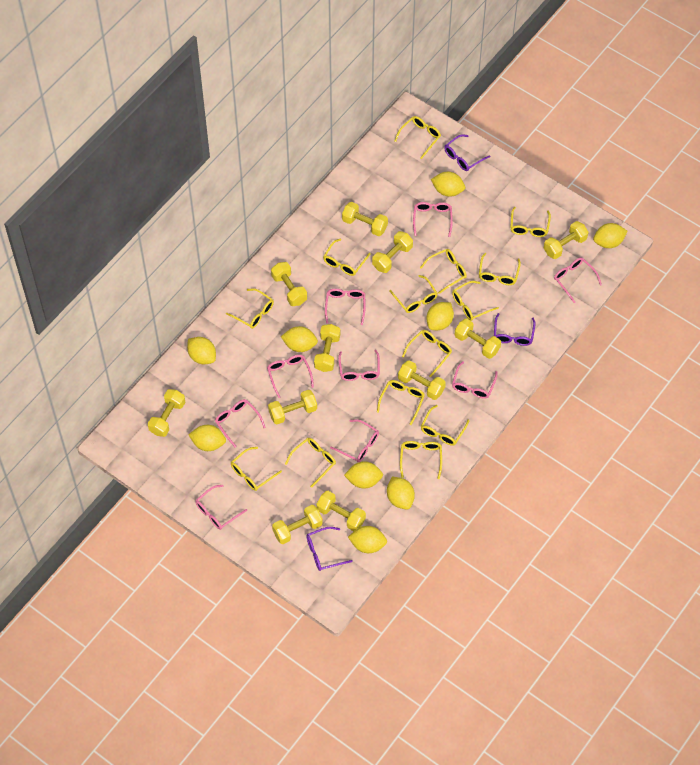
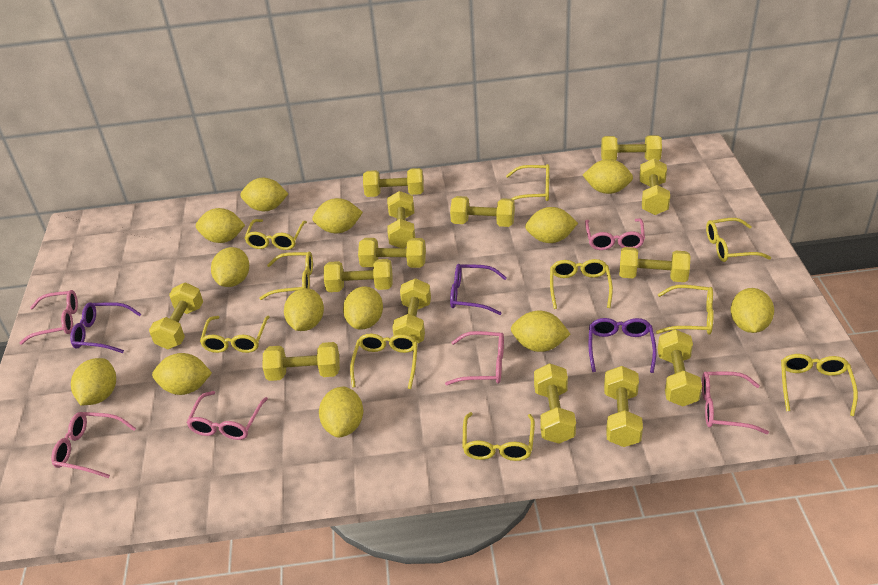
pink glasses: [195,485,247,530] [215,399,266,448] [267,355,314,398] [325,289,366,325] [330,419,379,462] [338,350,380,381] [413,202,453,237] [452,362,497,399] [554,258,602,303] = 9 -> [20,290,78,345] [51,412,136,478] [186,391,268,440] [445,331,504,385] [585,218,645,250] [702,372,769,434] = 6
yellow dumbbell: [148,389,186,437] [268,390,317,424] [271,262,307,306] [272,505,323,544] [314,324,340,372] [316,491,366,531] [342,202,388,236] [372,231,413,273] [398,360,446,400] [454,318,501,359] [544,221,589,259] = 11 -> [149,283,203,349] [263,342,340,381] [324,259,393,292] [358,238,426,268] [363,168,424,197] [387,191,415,248] [392,278,431,343] [450,196,515,227] [534,363,576,444] [601,135,662,161] [604,366,643,447] [619,247,691,282] [639,159,670,215] [658,329,702,406] = 14
yellow glasses: [226,288,274,329] [231,447,282,491] [285,438,336,488] [323,239,370,276] [377,380,425,425] [389,275,438,313] [394,116,441,159] [400,441,442,479] [402,330,452,377] [420,249,467,294] [421,405,469,446] [452,281,499,321] [479,253,521,285] [510,207,551,237] = 14 -> [200,316,270,353] [245,219,307,250] [259,252,313,300] [350,334,418,389] [462,412,535,461] [506,164,549,201] [550,259,613,309] [656,285,714,335] [706,218,771,262] [781,354,858,416] = 10
yellow lemon: [187,337,216,364] [188,425,226,451] [281,326,318,352] [344,461,383,489] [348,526,387,553] [387,476,415,509] [426,302,454,330] [431,172,465,197] [593,223,628,248] = 9 -> [71,358,116,405] [152,353,212,395] [196,208,245,243] [211,247,249,287] [240,178,288,211] [284,288,324,331] [312,198,363,233] [319,386,363,438] [343,286,383,329] [511,310,570,352] [525,207,578,243] [583,159,633,194] [731,288,774,333] = 13

